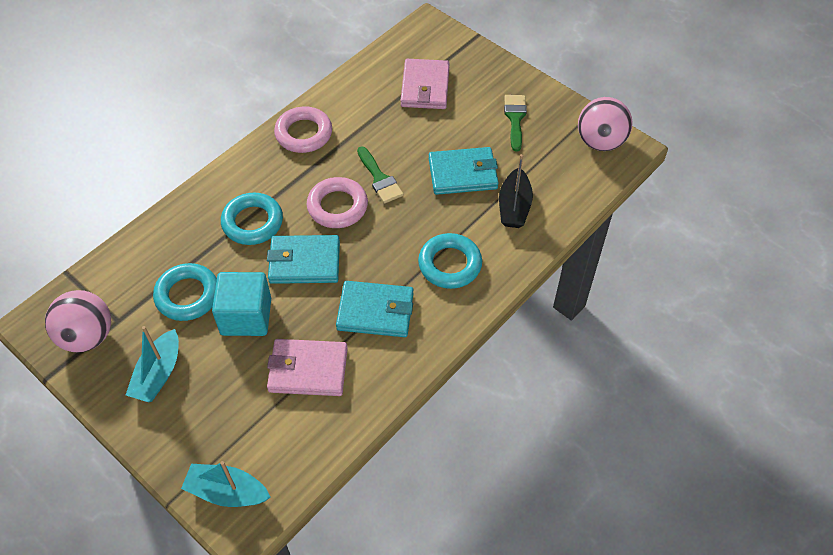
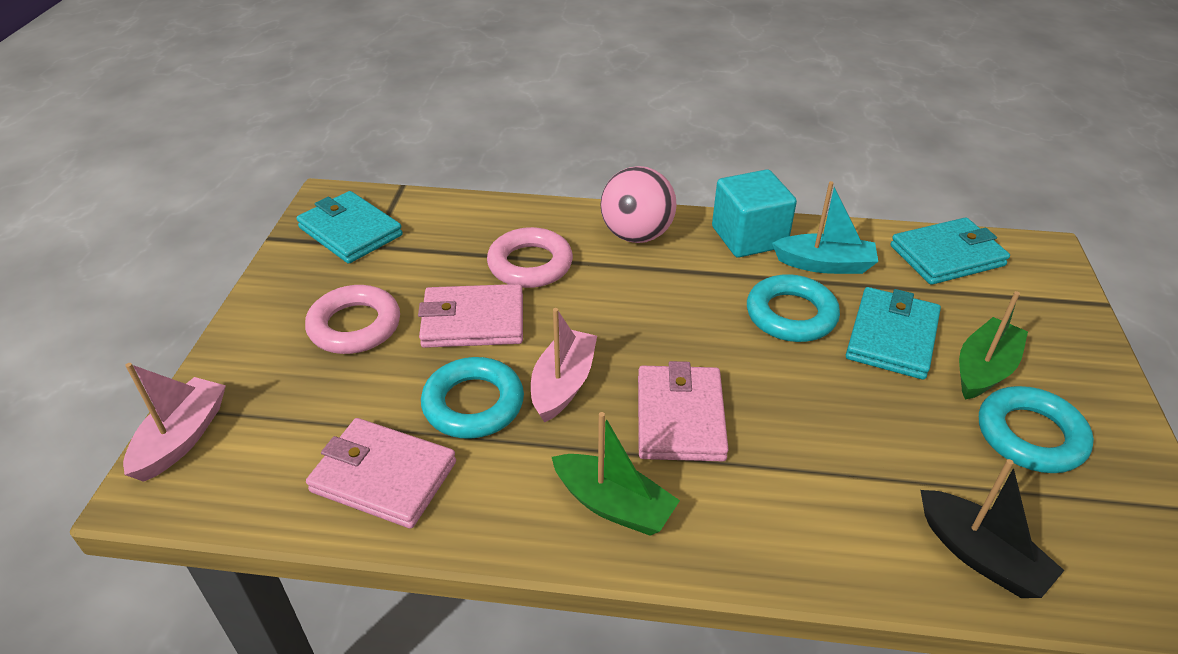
green boat: none = 0 -> [552,412,680,536] [959,291,1028,400] = 2
green brush: [357,146,404,204] [504,95,527,151] = 2 -> none = 0
pink ball: [45,290,111,353] [578,97,633,151] = 2 -> [600,166,677,243] = 1
pink boat: none = 0 -> [123,363,226,482] [531,308,597,423] = 2
pink wallet: [267,339,348,396] [401,59,450,109] = 2 -> [306,418,456,529] [418,284,523,348] [638,361,729,461] = 3
turquoise boat: [126,326,179,402] [181,461,271,507] = 2 -> [772,181,878,274] = 1

